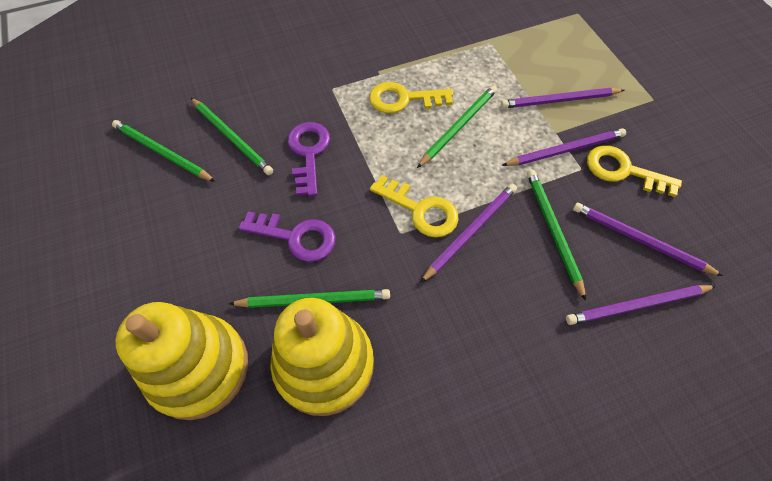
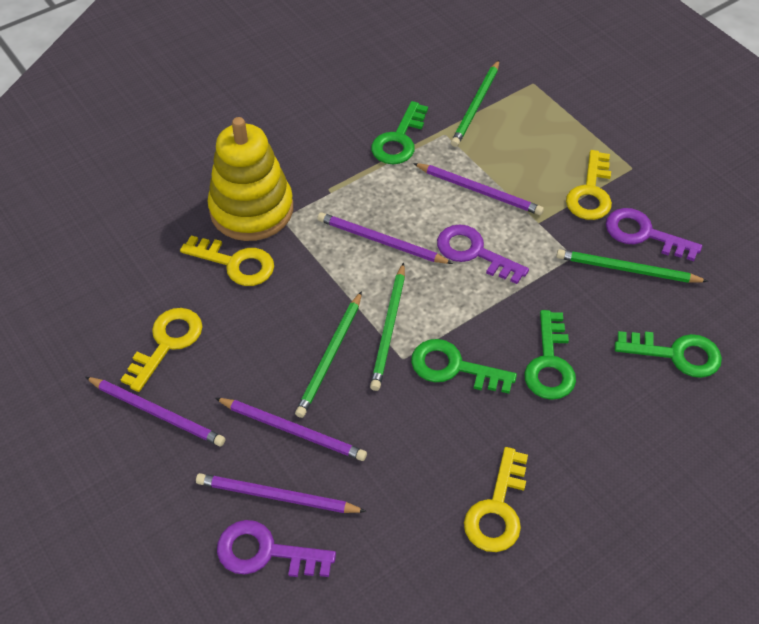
green key: none = 0 -> [371,101,428,164] [411,339,517,394] [524,310,576,400] [615,331,722,378] = 4
green pencil: [112,120,216,182] [191,98,273,175] [229,289,390,308] [417,85,497,168] [527,170,586,301] = 5 -> [295,291,362,418] [370,262,405,391] [451,60,499,147] [556,249,708,283] = 4
purple key: [239,211,336,262] [287,122,330,196] = 2 -> [217,520,336,577] [437,224,529,284] [606,208,702,261] = 3
yellow key: [369,82,453,113] [370,175,458,238] [587,145,682,197] = 3 -> [121,308,203,392] [180,235,274,286] [464,447,528,552] [566,150,612,220] = 4
yellow stacking toy: [115,302,248,420] [270,298,374,416] = 2 -> [207,117,293,241] = 1

